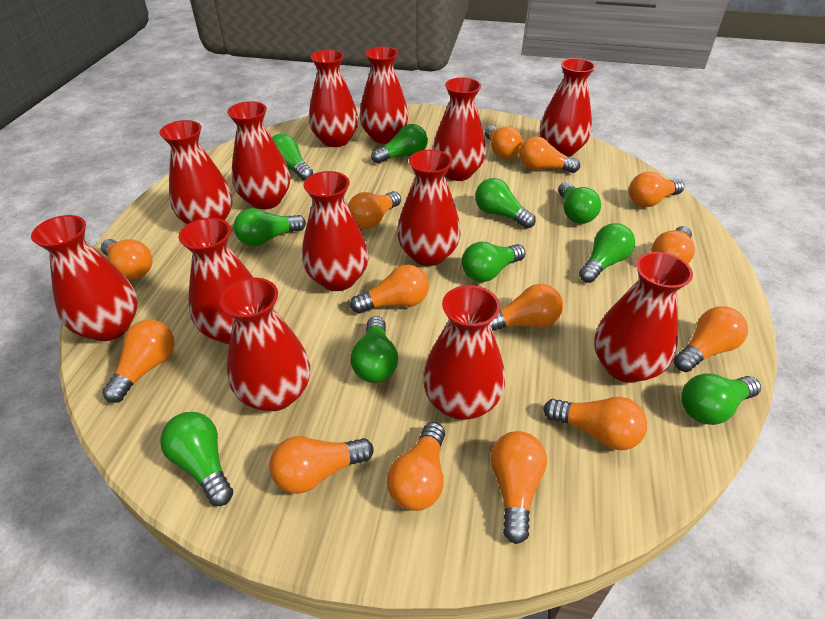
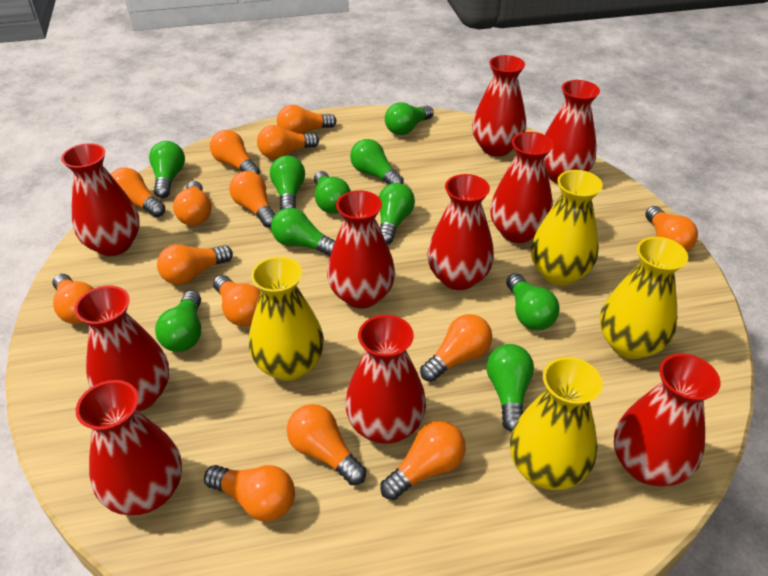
red vase: [31,215,138,341] [159,120,232,224] [178,218,253,344] [220,278,310,411] [227,101,290,210] [302,171,369,291] [309,50,358,147] [359,47,409,144] [397,150,461,266] [423,285,505,420] [433,77,486,181] [540,58,596,157] [594,252,693,383] = 13 -> [61,143,140,256] [74,286,169,412] [76,380,182,515] [327,190,395,309] [345,315,426,444] [427,174,494,290] [472,55,526,156] [490,132,554,243] [544,80,600,183] [614,354,721,487] = 10
yellow vase: none = 0 -> [249,256,324,381] [510,357,603,490] [531,170,603,286] [600,237,688,359] = 4

